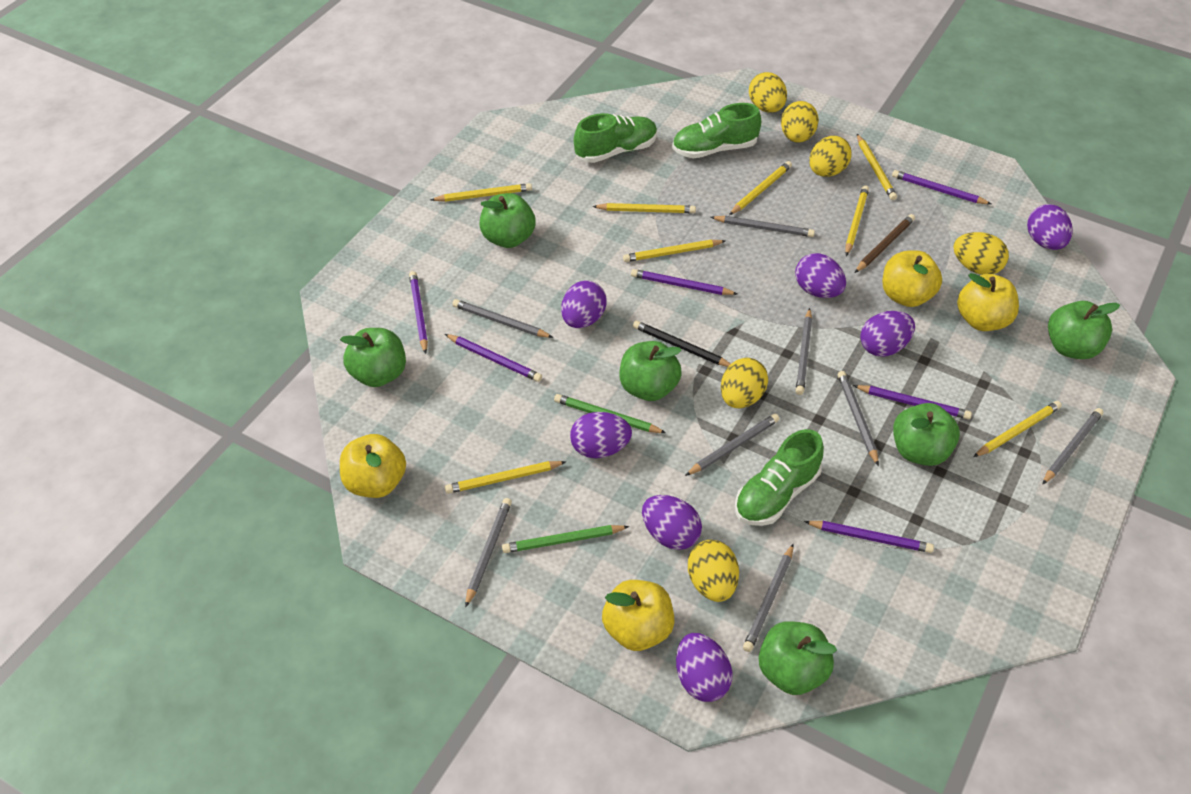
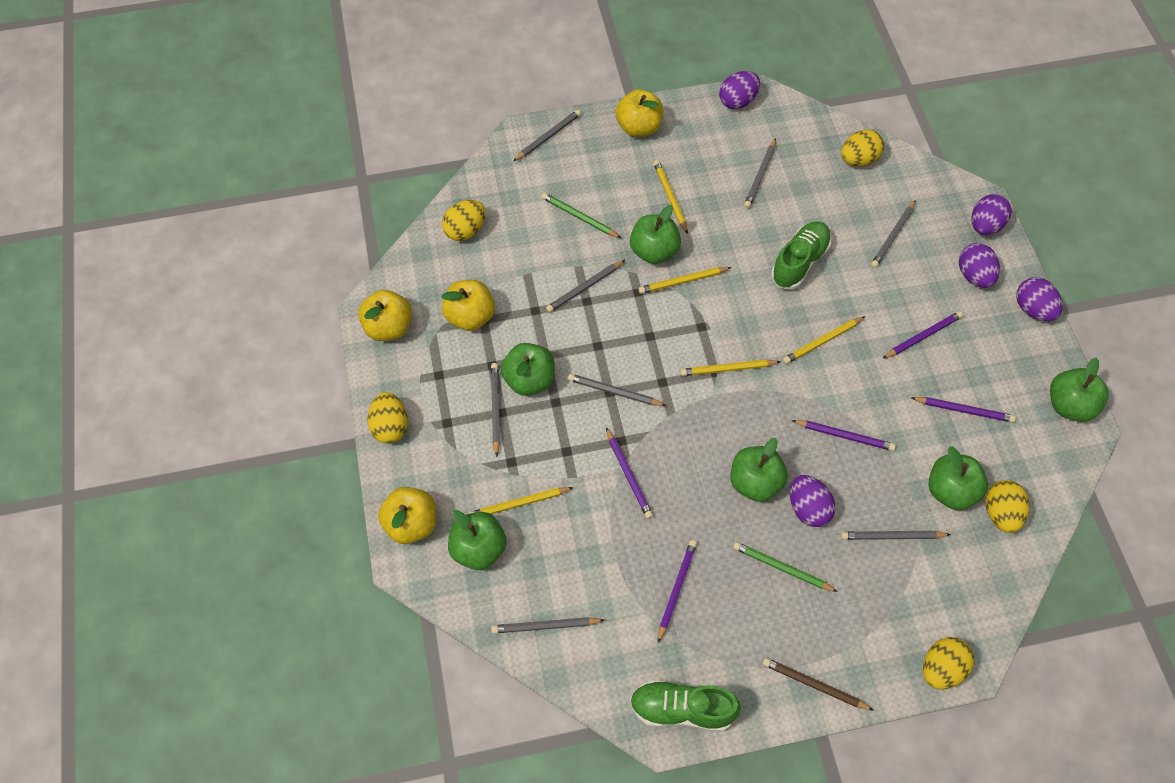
black pencil: [633,321,731,367] = 1 -> none = 0
green shoe: [574,113,657,163] [672,103,761,158] [735,429,824,526] = 3 -> [630,680,741,732] [771,221,831,290] = 2
purple egg: [561,280,607,328] [570,412,632,458] [642,495,702,550] [676,633,733,702] [795,253,846,298] [860,311,915,357] [1027,204,1072,250] = 7 -> [719,71,760,109] [790,475,835,527] [959,243,1000,288] [971,194,1012,235] [1016,277,1063,321] = 5
purple pencil: [409,271,428,354] [445,334,542,382] [631,269,737,295] [804,521,934,553] [853,385,972,419] [892,170,991,204] = 6 -> [606,428,653,519] [658,540,697,643] [792,420,896,451] [882,311,963,359] [911,397,1016,423] = 5
yellow egg: [688,540,739,602] [721,358,768,408] [749,72,787,113] [781,101,819,143] [809,136,851,177] [953,232,1009,275] = 6 -> [367,392,408,444] [442,200,486,241] [841,129,884,166] [923,637,974,689] [985,480,1030,533] = 5
yellow pencil: [431,183,532,202] [445,461,566,494] [592,203,696,213] [623,240,725,262] [729,161,792,215] [845,186,869,256] [857,134,897,200] [973,401,1062,457] = 8 -> [469,487,574,514] [638,267,732,294] [653,160,688,234] [680,359,781,376] [783,316,865,364] = 5

